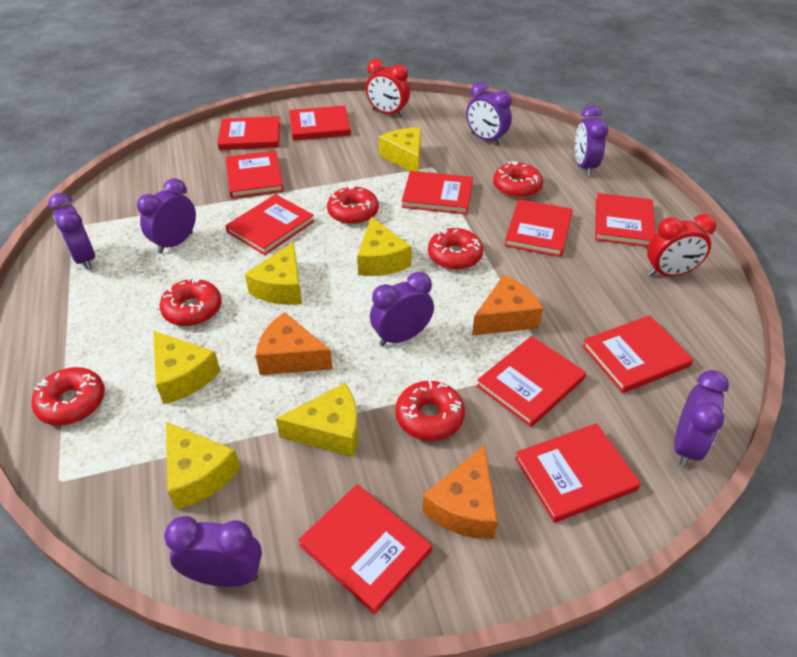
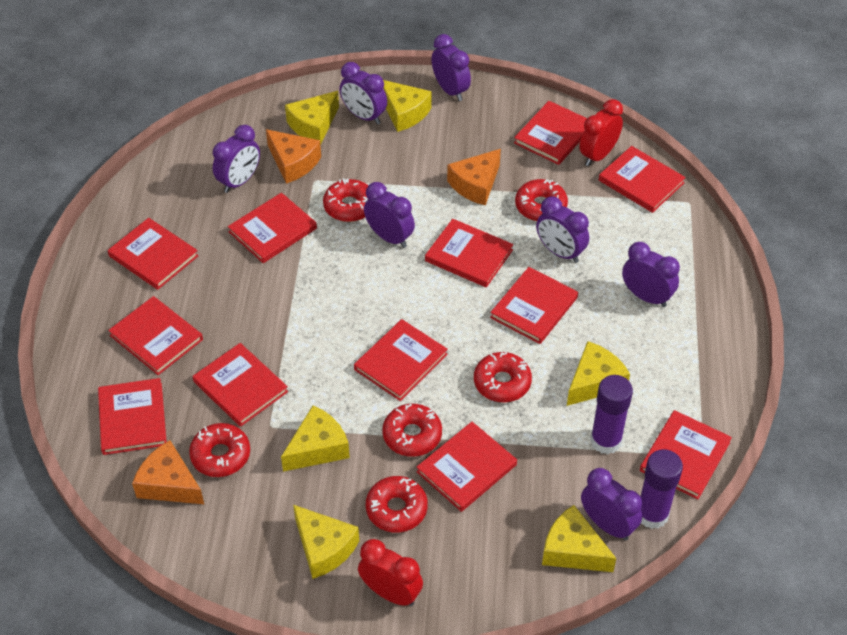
purple glue stick: none = 0 -> [590,375,633,454] [640,449,683,529] = 2
red book: [217,116,280,150] [225,194,314,255] [226,150,284,198] [289,105,351,140] [298,484,432,615] [402,171,473,214] [477,336,586,427] [504,199,573,257] [515,423,641,523] [582,315,693,393] [595,193,655,247] = 11 -> [98,378,167,455] [108,218,199,290] [108,296,203,375] [193,343,288,427] [228,193,317,263] [354,319,448,401] [416,422,517,512] [425,219,514,288] [490,267,578,344] [514,101,587,165] [599,146,686,213] [640,410,732,499] = 12

